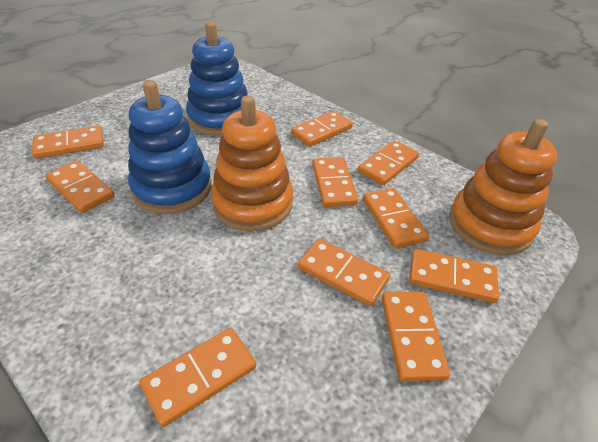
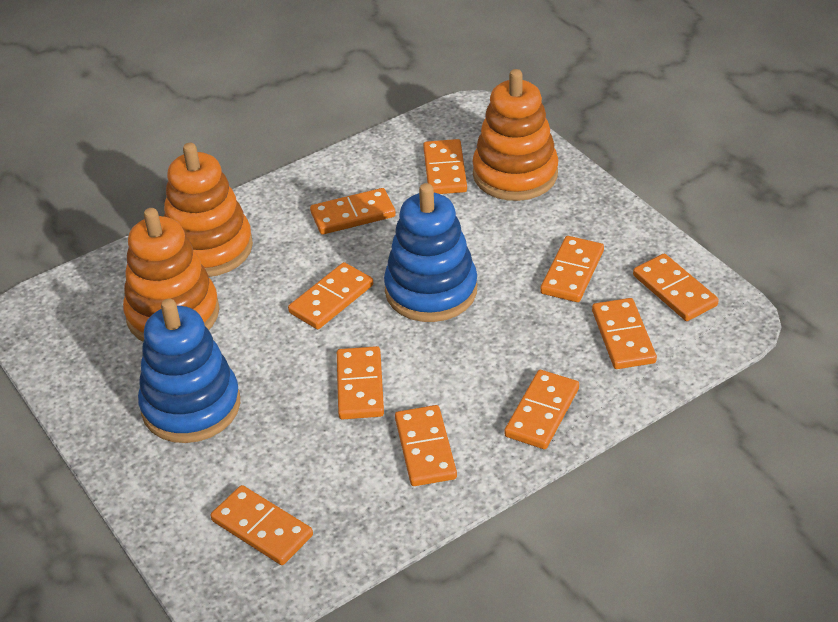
orange stacking toy: [211,95,293,232] [449,119,557,255] = 2 -> [123,208,220,342] [164,143,253,277] [472,69,558,201] = 3

